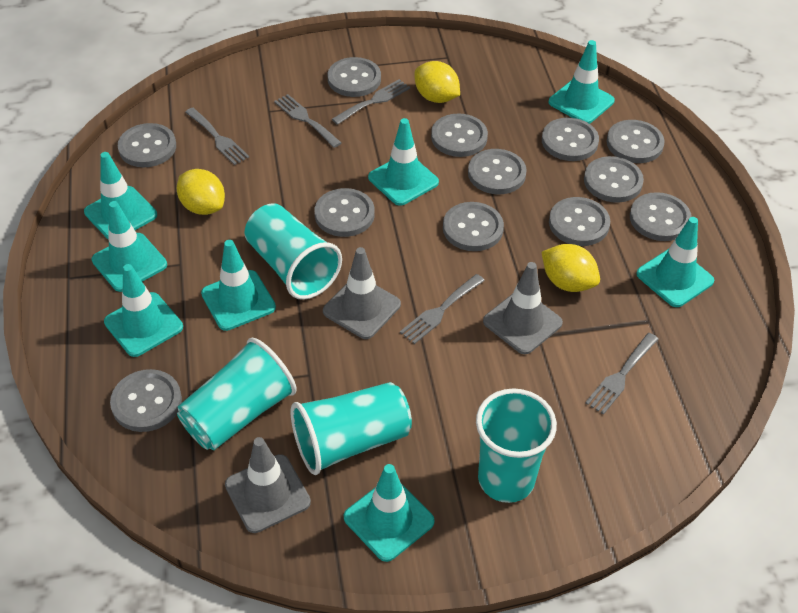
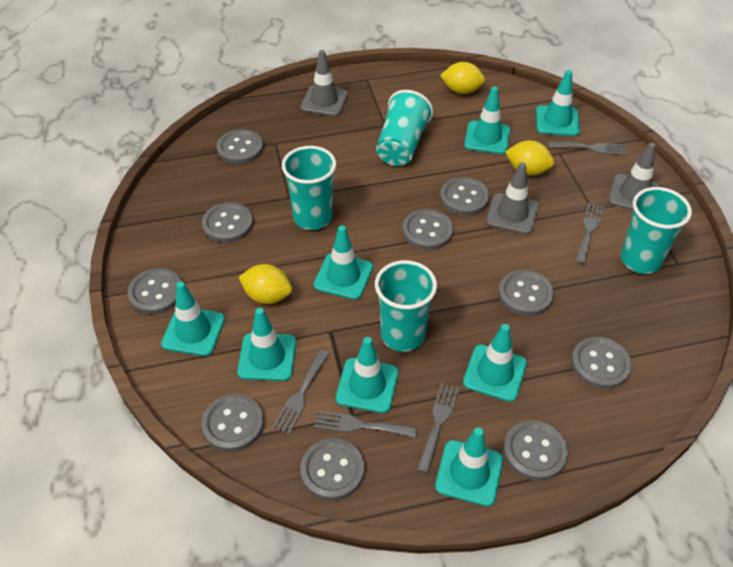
grey button: [110,369,182,432] [118,123,176,167] [314,188,375,237] [328,57,381,97] [431,113,488,157] [443,202,504,251] [468,149,527,194] [542,118,599,161] [549,197,610,246] [584,156,644,203] [606,120,665,163] [630,192,692,241] = 12 -> [127,268,182,314] [202,202,253,243] [202,394,264,452] [217,129,263,164] [300,438,364,500] [402,209,453,250] [440,177,489,216] [498,270,554,316] [503,420,568,481] [571,337,632,389] = 10

